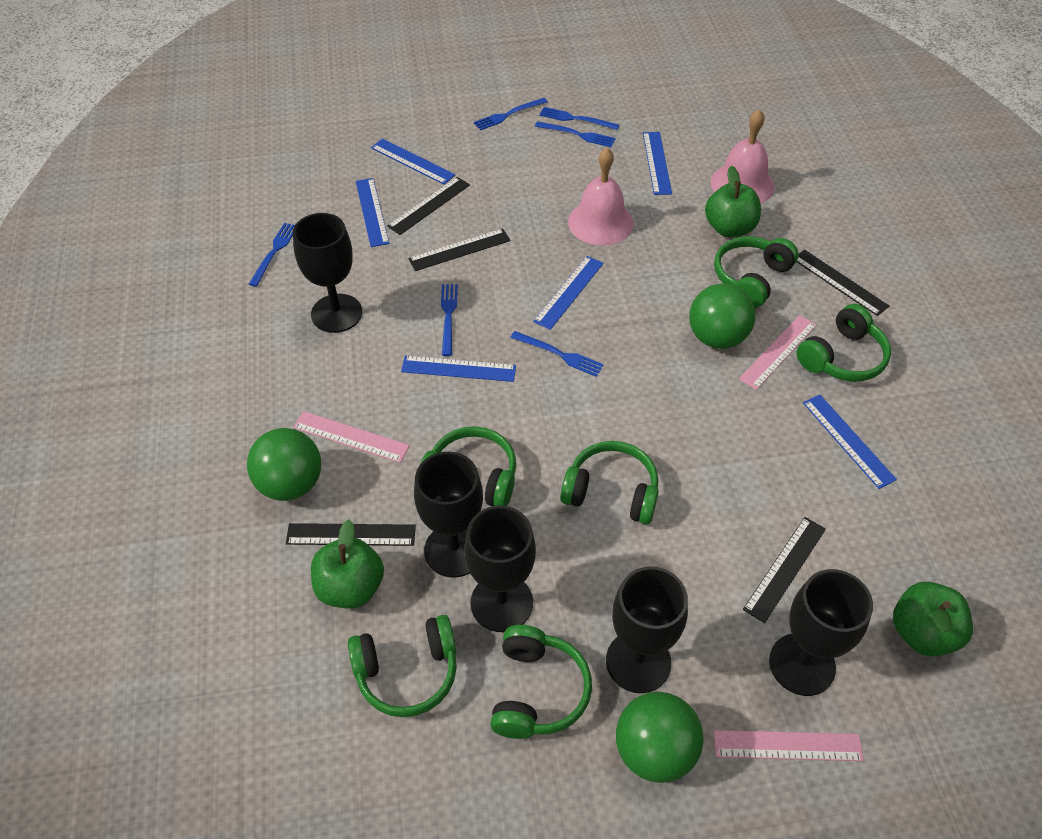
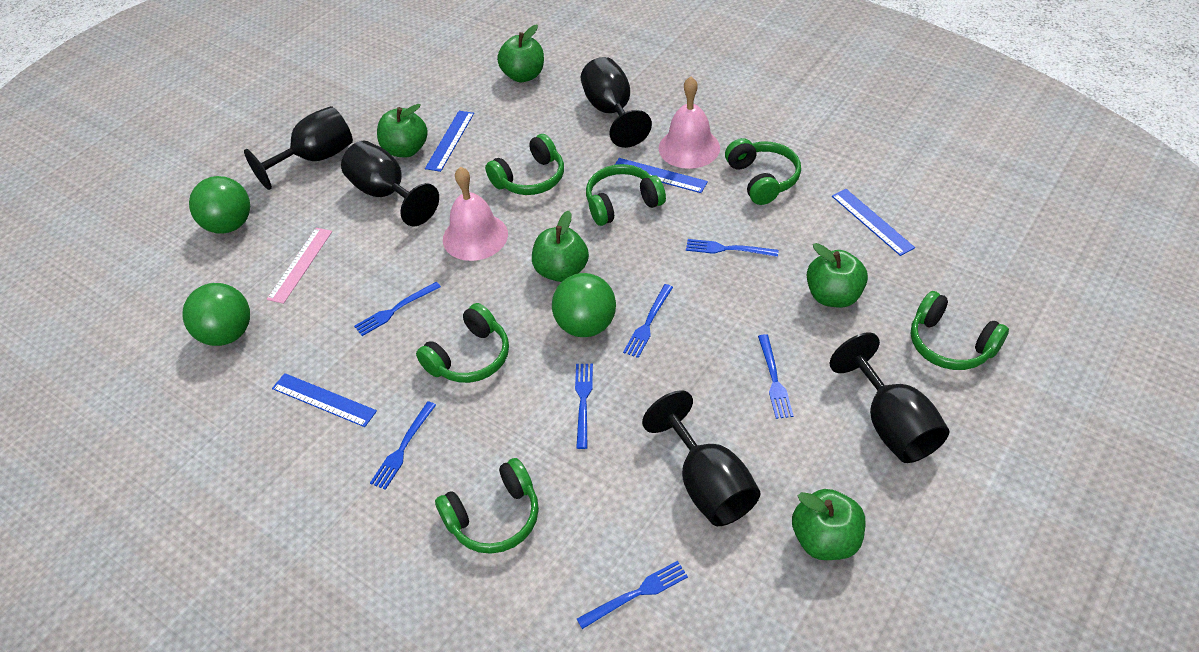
black ruler: [286,523,416,546] [387,177,470,235] [408,229,510,271] [743,517,826,623] [797,250,889,316] = 5 -> none = 0
blue fork: [249,223,295,287] [441,284,458,356] [473,98,548,130] [510,331,604,377] [535,121,615,147] [539,107,619,130] = 6 -> [354,282,441,336] [370,401,436,490] [575,364,593,449] [577,561,688,629] [623,284,673,358] [686,239,779,257] [758,334,793,419] = 7
blue ruler: [356,178,390,247] [371,138,455,185] [401,356,516,382] [533,256,603,330] [643,132,672,195] [803,395,897,489] = 6 -> [272,373,377,427] [425,111,474,172] [615,158,708,193] [832,189,915,256] = 4
green apple: [311,519,384,609] [705,166,761,237] [893,582,973,657] = 3 -> [377,104,428,157] [497,25,544,82] [532,211,589,282] [792,489,865,560] [807,243,868,308] = 5
pink ruler: [293,411,410,463] [714,730,864,761] [739,315,817,390] = 3 -> [267,228,332,304] = 1

